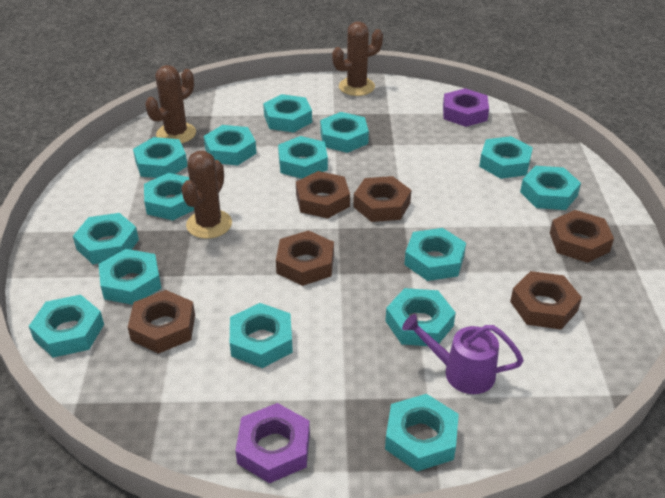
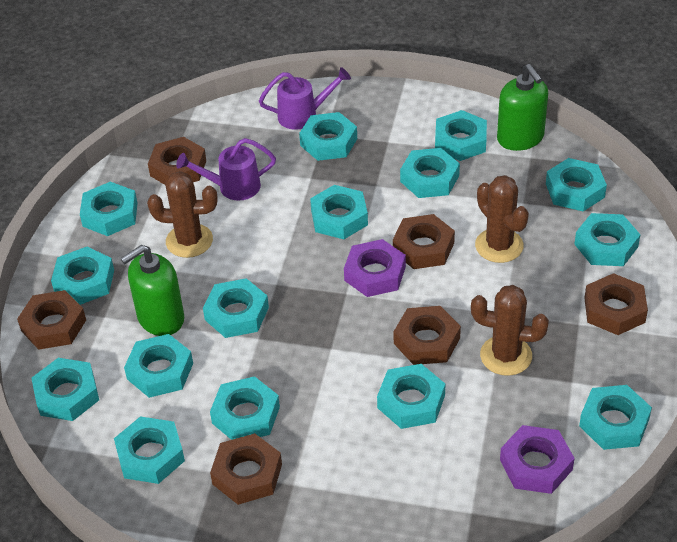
green soap dispenser: none = 0 -> [121,245,184,336] [497,64,548,151] = 2
purple watering can: [402,314,524,394] = 1 -> [176,138,276,201] [259,67,351,130] = 2

